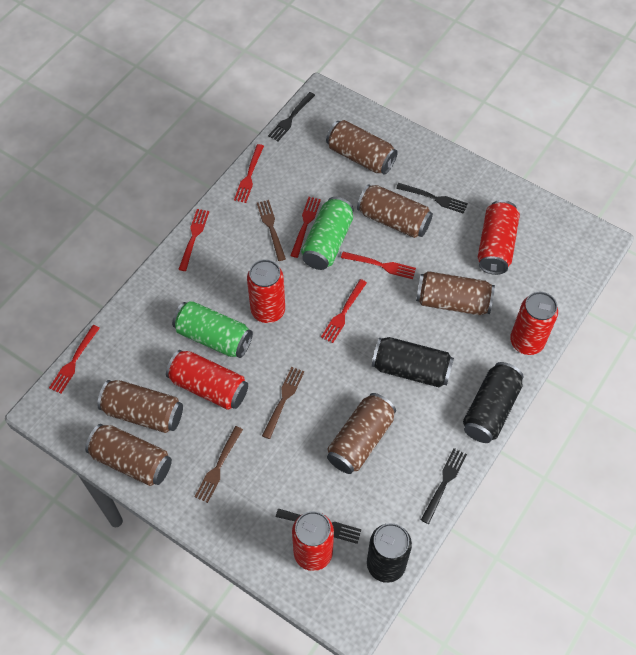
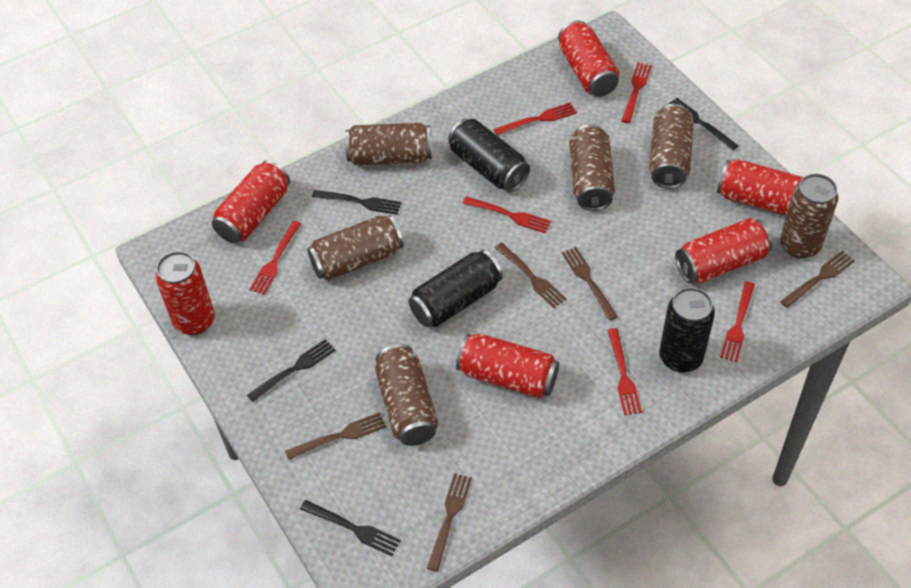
brown fork: [195,426,243,503] [257,200,286,261] [262,367,304,439] = 3 -> [285,412,386,460] [427,473,472,572] [495,243,566,308] [562,247,618,320] [780,251,855,308] = 5
green can: [172,301,253,358] [301,197,354,270] = 2 -> none = 0
red can: [166,350,248,410] [247,259,285,323] [292,511,334,571] [478,200,520,275] [510,292,558,355] = 5 -> [155,251,215,335] [212,160,290,243] [456,333,559,398] [558,20,619,97] [675,218,773,283] [717,159,803,216] = 6

